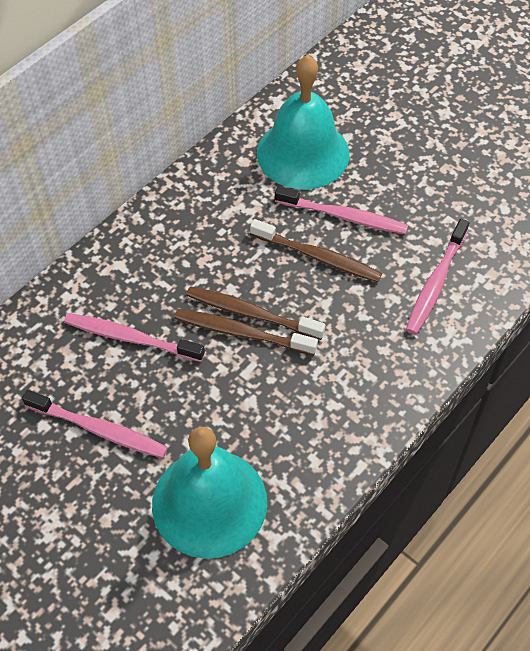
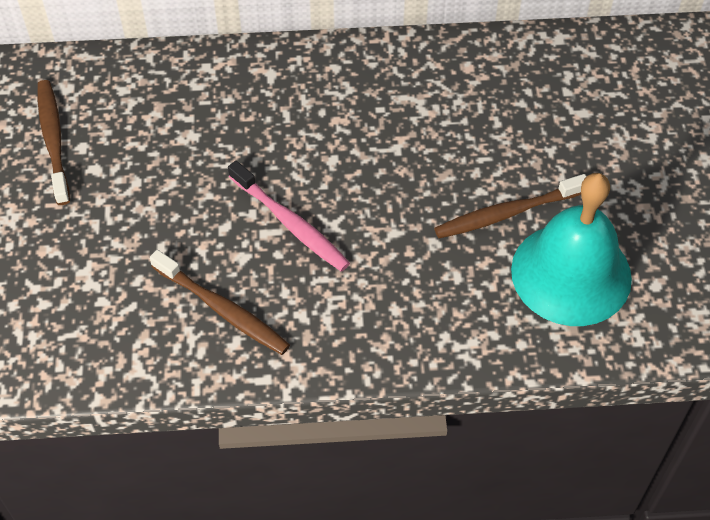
pink toothbrush: [22,390,168,458] [64,313,205,362] [275,186,408,234] [406,219,469,335] = 4 -> [228,161,350,272] = 1
turquoise bell: [152,427,267,559] [257,55,350,189] = 2 -> [511,173,632,326] = 1

